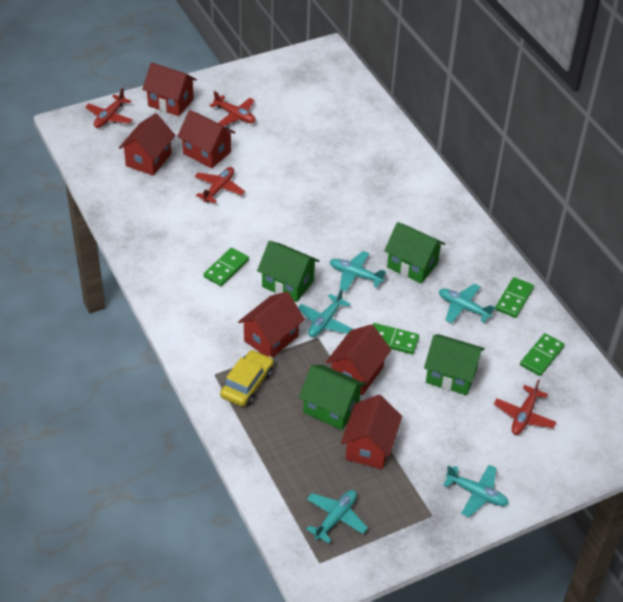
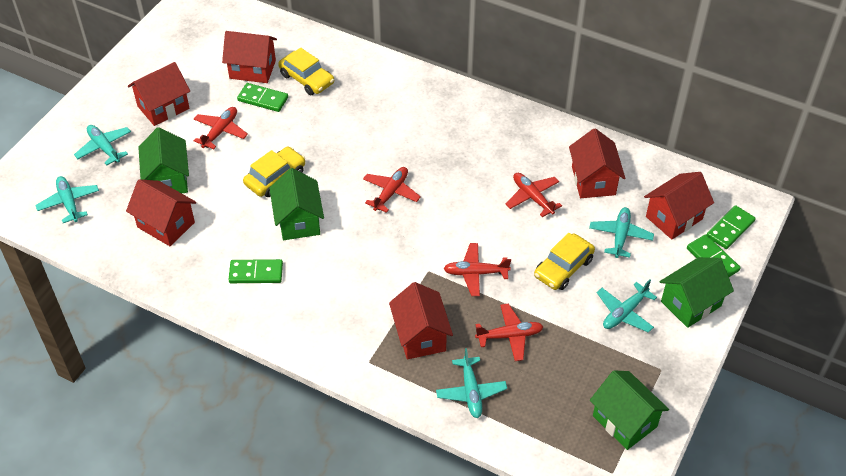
red plane: [85,88,133,128] [194,167,245,203] [210,91,256,126] [494,379,556,435] = 4 -> [194,107,248,149] [363,167,421,213] [443,243,511,296] [475,303,543,361] [506,173,562,217] = 5
yellow car: [220,350,274,407] = 1 -> [243,147,305,197] [278,48,334,95] [534,233,595,290] = 3

